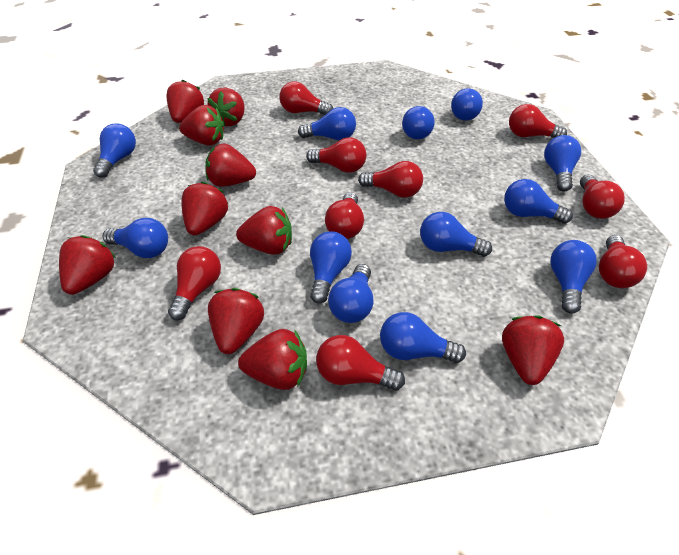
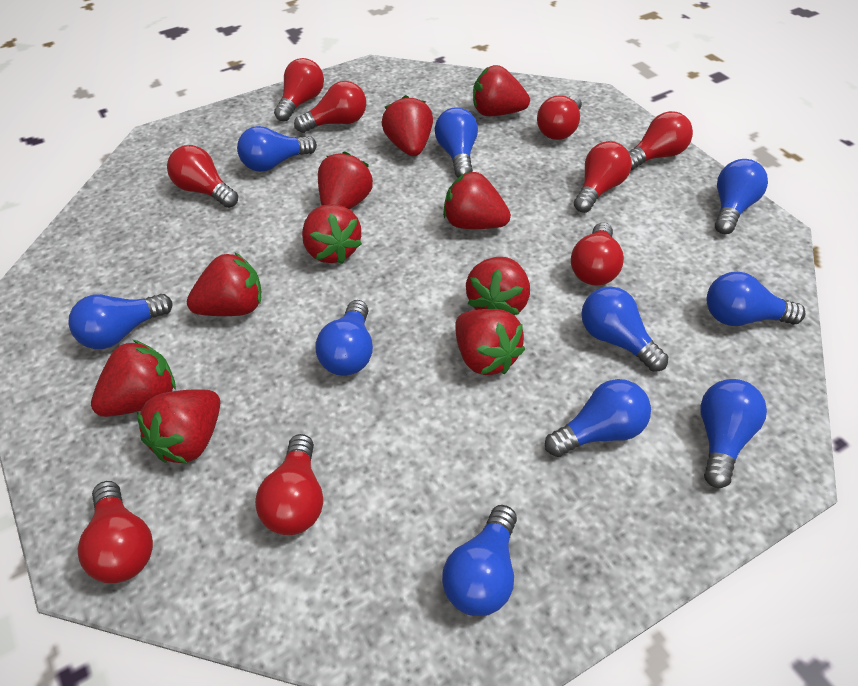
blue light bulb: [93,123,136,178] [103,218,168,258] [298,107,356,140] [310,231,352,304] [328,264,373,323] [380,312,466,363] [402,106,435,139] [420,212,492,257] [451,88,483,121] [504,179,573,224] [544,135,581,192] [550,240,597,314] = 12 -> [68,294,172,349] [237,126,317,172] [315,300,373,376] [435,107,478,178] [442,505,517,616] [545,379,651,457] [581,286,668,372] [700,379,767,488] [707,272,806,326] [715,159,768,234] = 10

